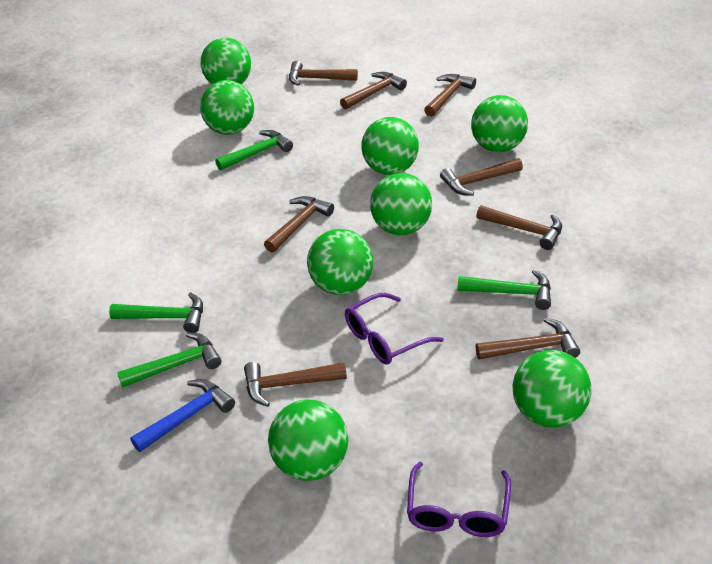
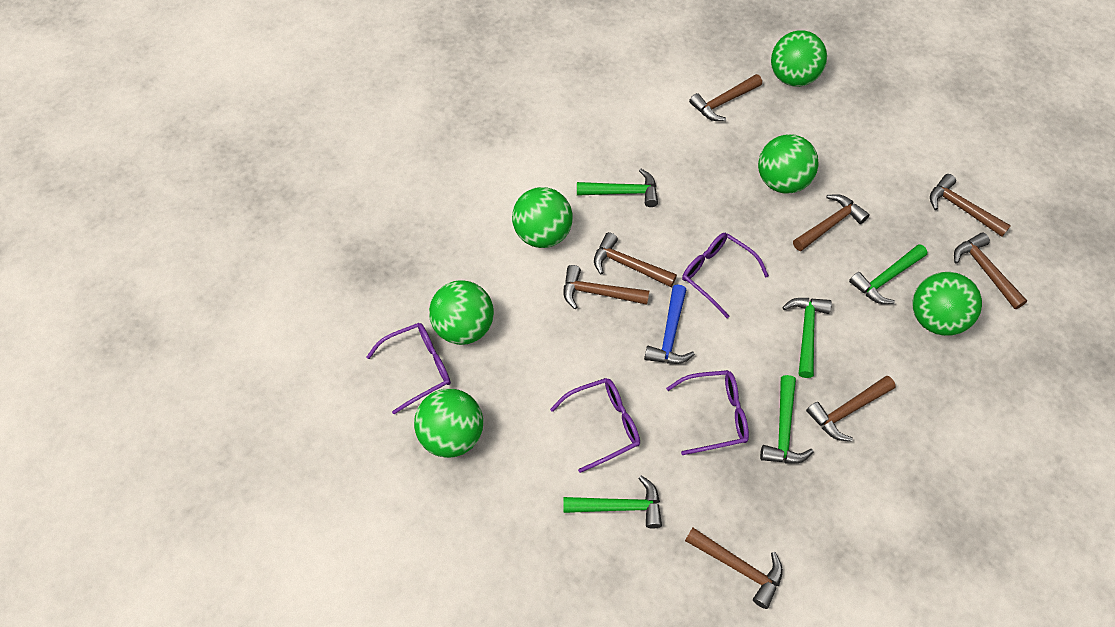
green ball: [200,80,254,135] [201,38,251,84] [268,400,348,481] [307,229,373,295] [361,117,419,175] [370,173,432,235] [471,95,528,152] [513,350,591,428] = 8 -> [414,389,483,458] [429,280,494,345] [512,187,573,248] [758,134,819,194] [771,30,827,87] [912,272,982,336] = 6
green hammer: [109,292,203,333] [117,332,221,387] [215,130,293,171] [457,269,551,310] = 4 -> [563,475,662,529] [577,169,658,207] [760,375,813,464] [782,298,832,378] [849,244,927,304] = 5
purple glasses: [345,293,444,364] [407,462,511,537] = 2 -> [366,323,451,414] [550,378,640,473] [666,370,749,455] [682,233,769,318] = 4

